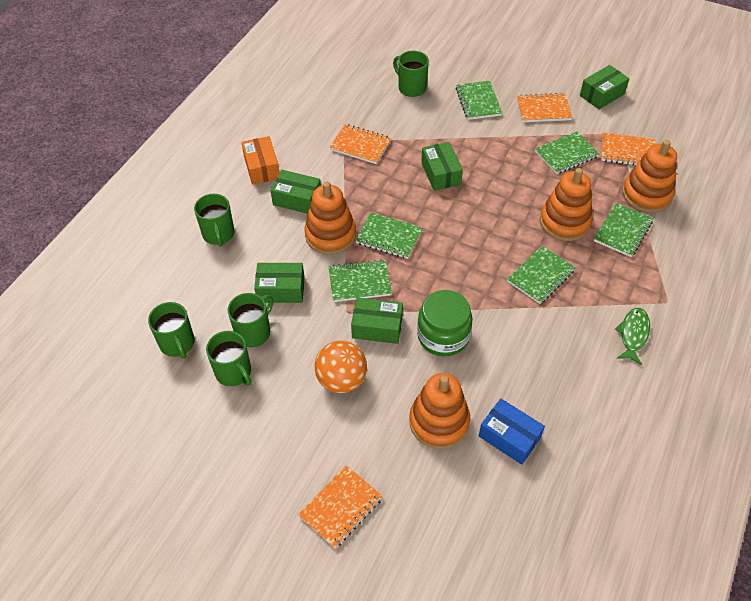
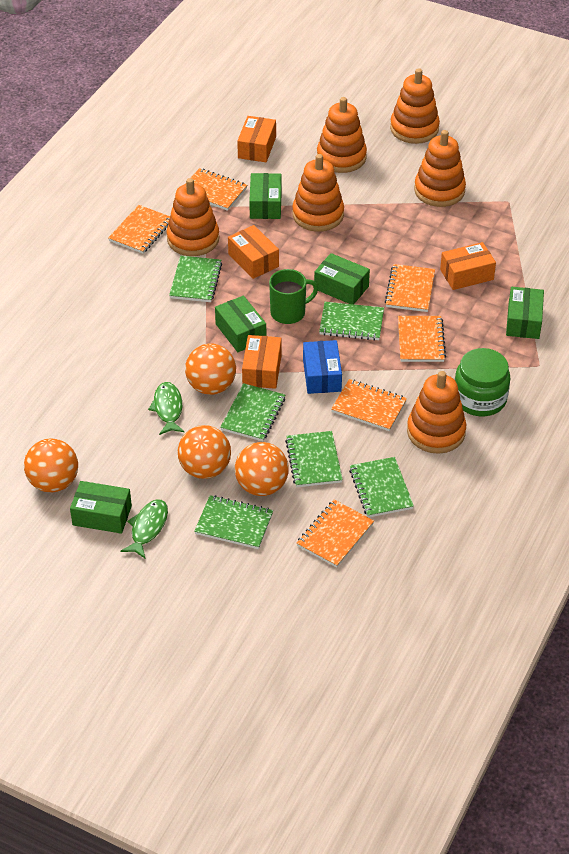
green fish: [615,308,650,365] = 1 -> [120,500,168,559] [148,382,185,435] = 2
green mug: [148,302,195,359] [194,194,235,247] [206,331,251,386] [228,293,273,347] [393,51,429,97] = 5 -> [269,269,318,324] = 1
orange ball: [314,340,367,393] = 1 -> [24,439,78,492] [178,425,231,479] [185,343,236,395] [235,442,289,496] = 4
orange box: [241,136,279,185] = 1 -> [228,225,279,279] [237,116,276,162] [242,335,282,389] [440,242,496,290] = 4
orange notebook: [298,465,383,549] [329,124,391,164] [517,93,573,122] [601,133,655,165] = 4 -> [108,205,170,254] [191,168,247,211] [297,500,374,567] [331,379,407,431] [385,264,435,312] [398,316,446,362] = 6
orange stacking toy: [304,181,356,255] [409,373,470,449] [540,168,593,241] [622,140,677,213] = 4 -> [167,178,219,256] [292,154,344,232] [317,97,367,173] [390,68,440,144] [407,371,466,454] [414,130,466,207] = 6

